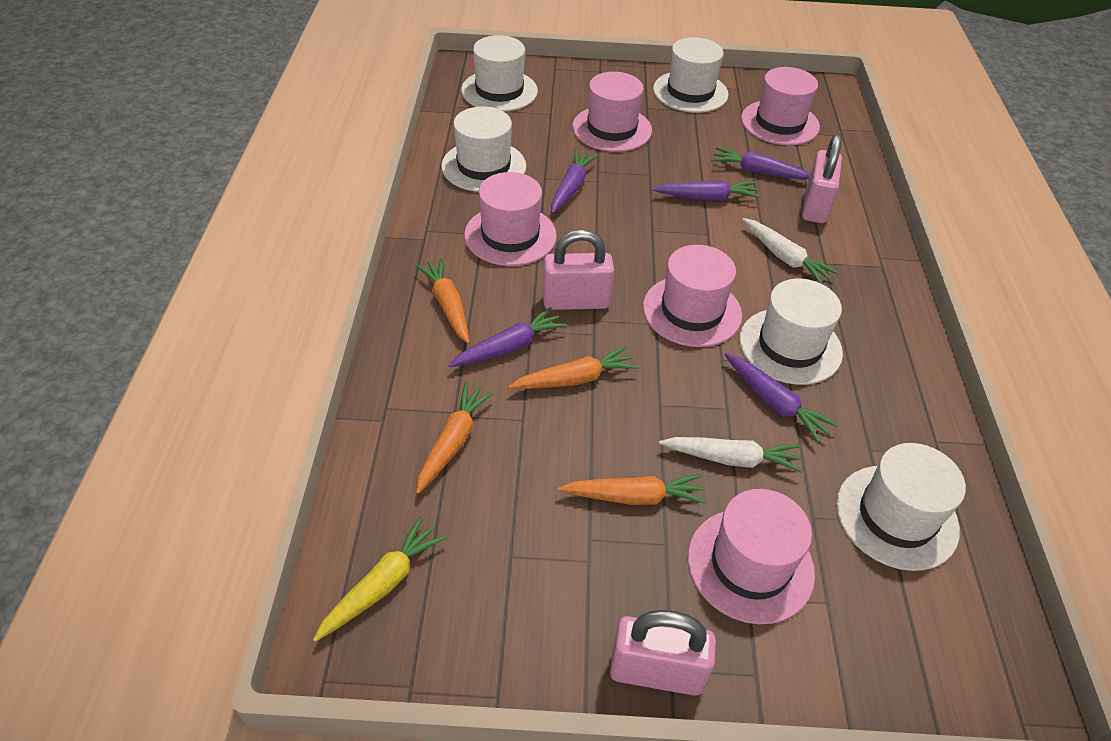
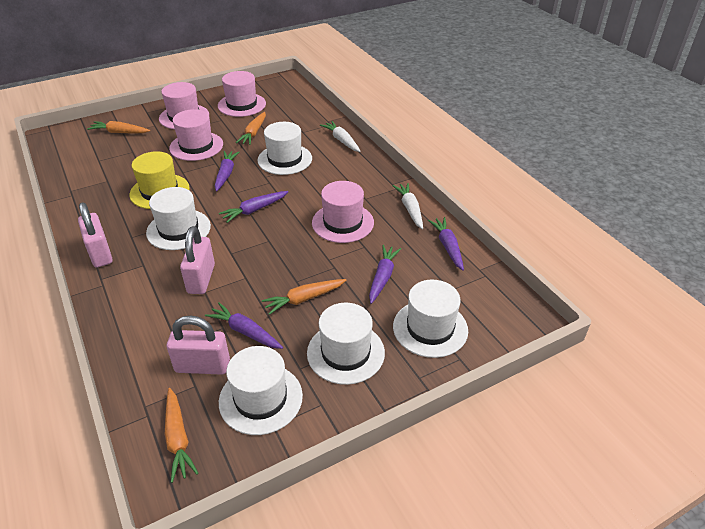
pink hat: [464,172,557,266] [572,72,652,152] [643,245,742,347] [688,489,815,624] [741,67,820,145] = 5 -> [159,82,209,129] [169,109,223,161] [218,71,266,117] [312,181,374,243] = 4
yellow carrot: [313,517,447,642] = 1 -> none = 0
yellow hat: none = 0 -> [129,151,190,209] = 1

